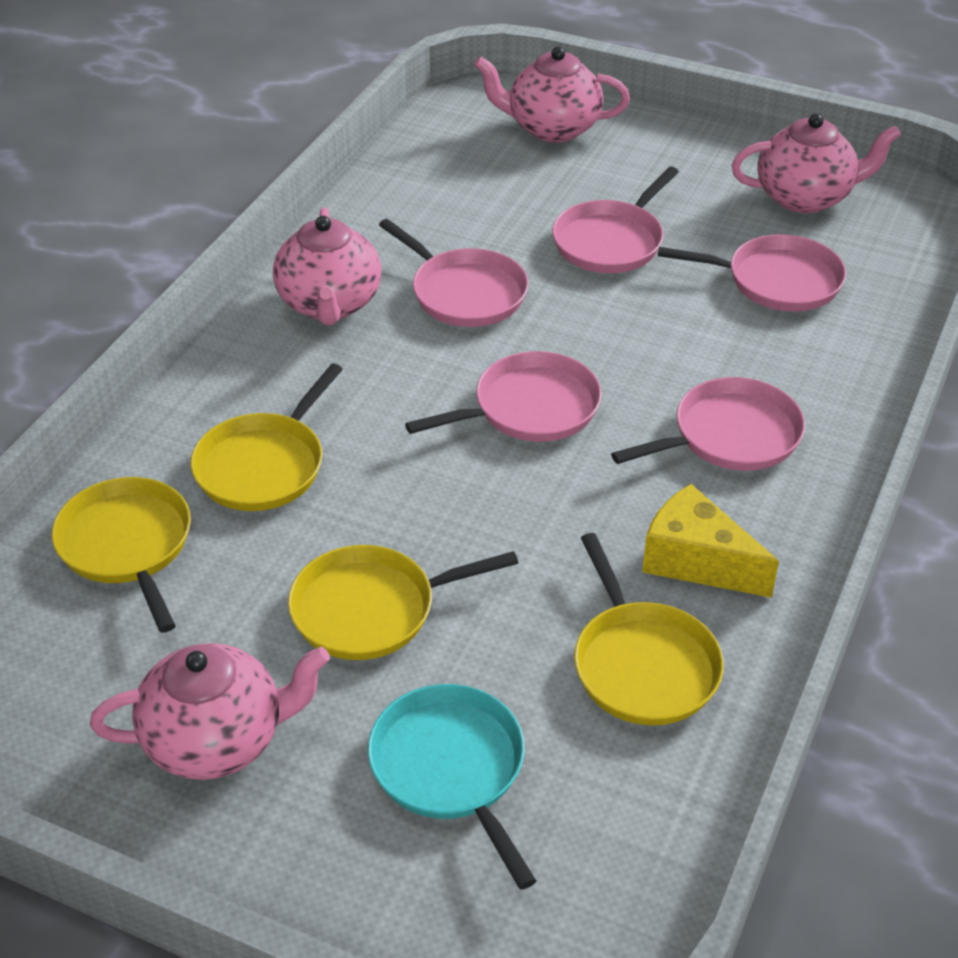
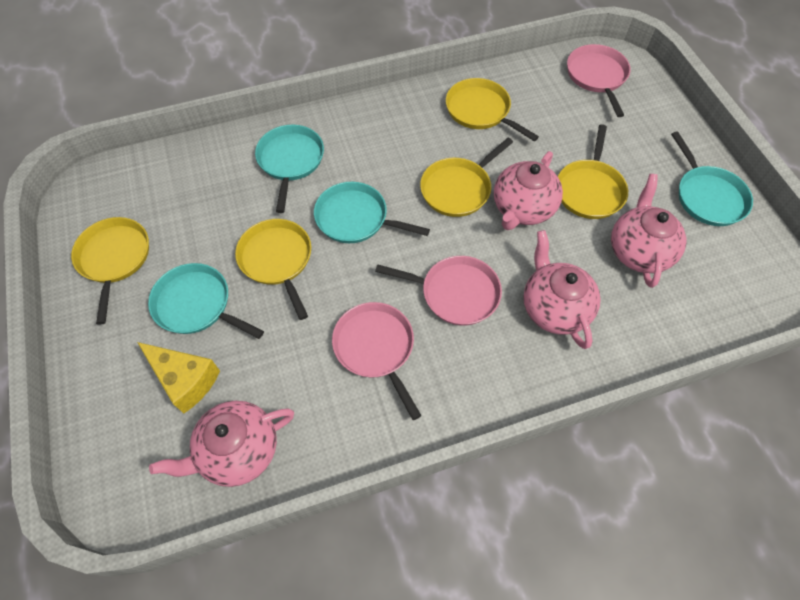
pink pan: [379,219,528,327] [405,351,602,442] [552,167,679,273] [611,377,805,471] [658,234,846,312] = 5 -> [332,302,422,420] [375,256,502,326] [567,44,631,117] = 3
turquoise pan: [367,684,536,890] = 1 -> [148,263,264,339] [255,125,324,213] [314,182,430,243] [671,131,753,226] = 4
yellow pan: [51,477,191,633] [190,364,343,511] [288,545,518,660] [574,533,724,725] = 4 -> [71,217,149,325] [235,219,311,320] [420,138,513,217] [446,78,539,141] [558,124,628,219] = 5

